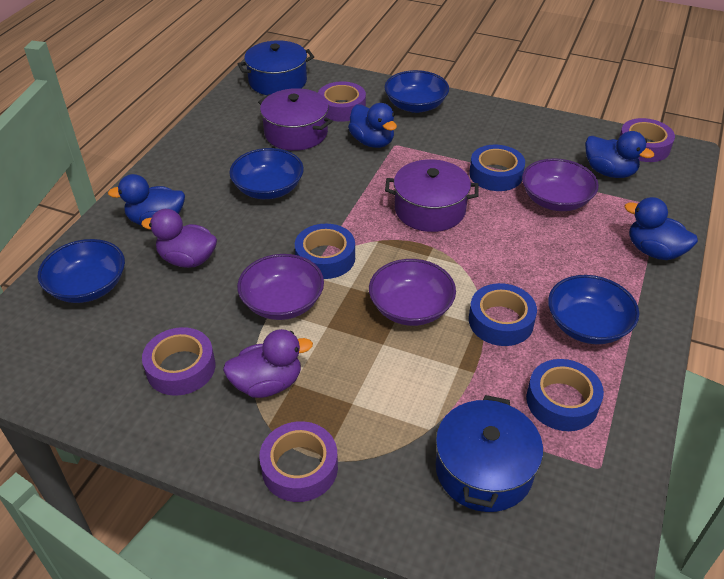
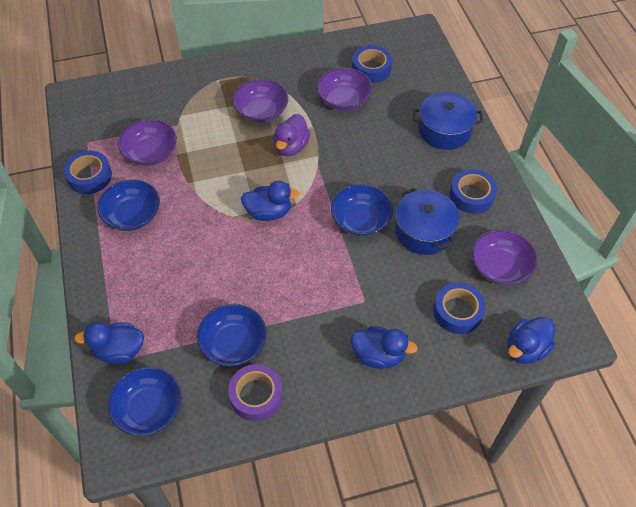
purple bowl: [237,254,324,320] [369,259,456,326] [522,158,599,211] = 3 -> [118,119,177,166] [233,79,288,123] [317,68,372,111] [472,230,537,285] = 4
purple duck: [141,209,217,268] [223,329,313,398] = 2 -> [273,114,310,156] = 1
purple pot: [258,88,332,151] [385,159,479,232] = 2 -> none = 0
purple tape: [142,327,215,396] [259,421,338,502] [318,82,366,122] [619,118,675,162] = 4 -> [228,364,283,421] = 1

